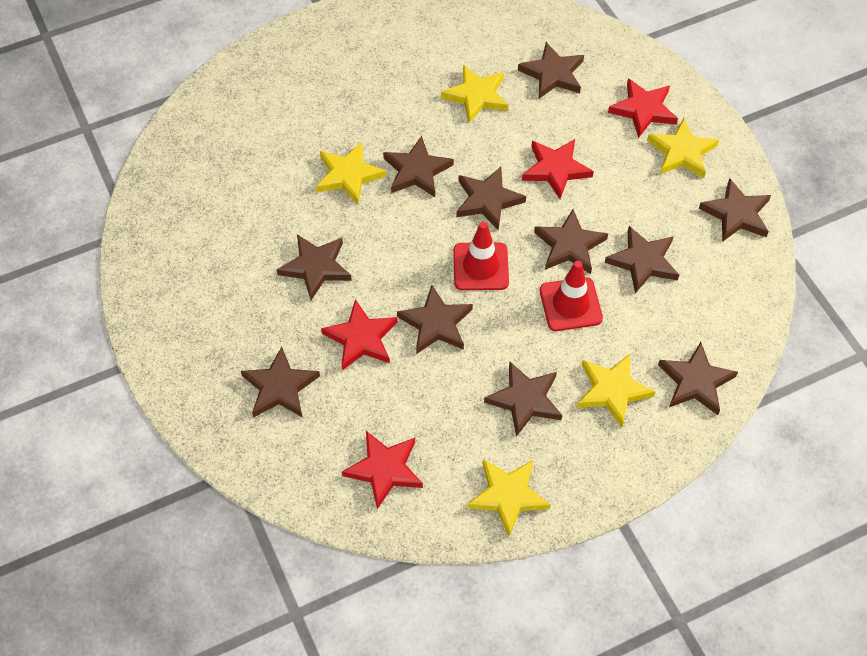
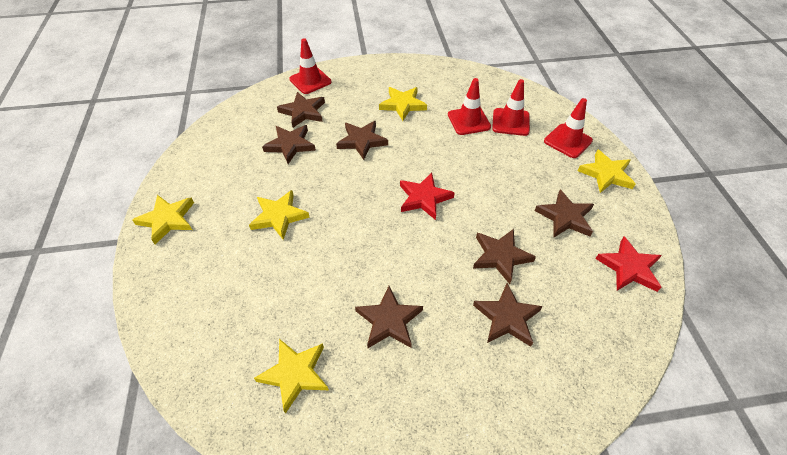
brown star: [241,346,320,418] [277,234,352,300] [383,136,454,197] [397,285,473,354] [456,167,526,231] [484,361,562,437] [518,42,584,99] [534,209,608,274] [605,226,679,294] [658,342,738,415] [699,178,771,242] = 11 -> [262,125,316,164] [277,92,325,128] [336,121,388,160] [355,286,423,348] [473,229,536,284] [473,283,543,347] [535,189,594,237] = 7
red star: [321,299,397,371] [342,431,423,509] [522,139,594,199] [608,78,678,138] = 4 -> [400,173,455,220] [596,237,662,292] = 2
red traffic cone: [453,222,509,290] [540,261,603,331] = 2 -> [289,38,332,94] [448,78,491,135] [492,79,530,136] [544,98,593,158] = 4

